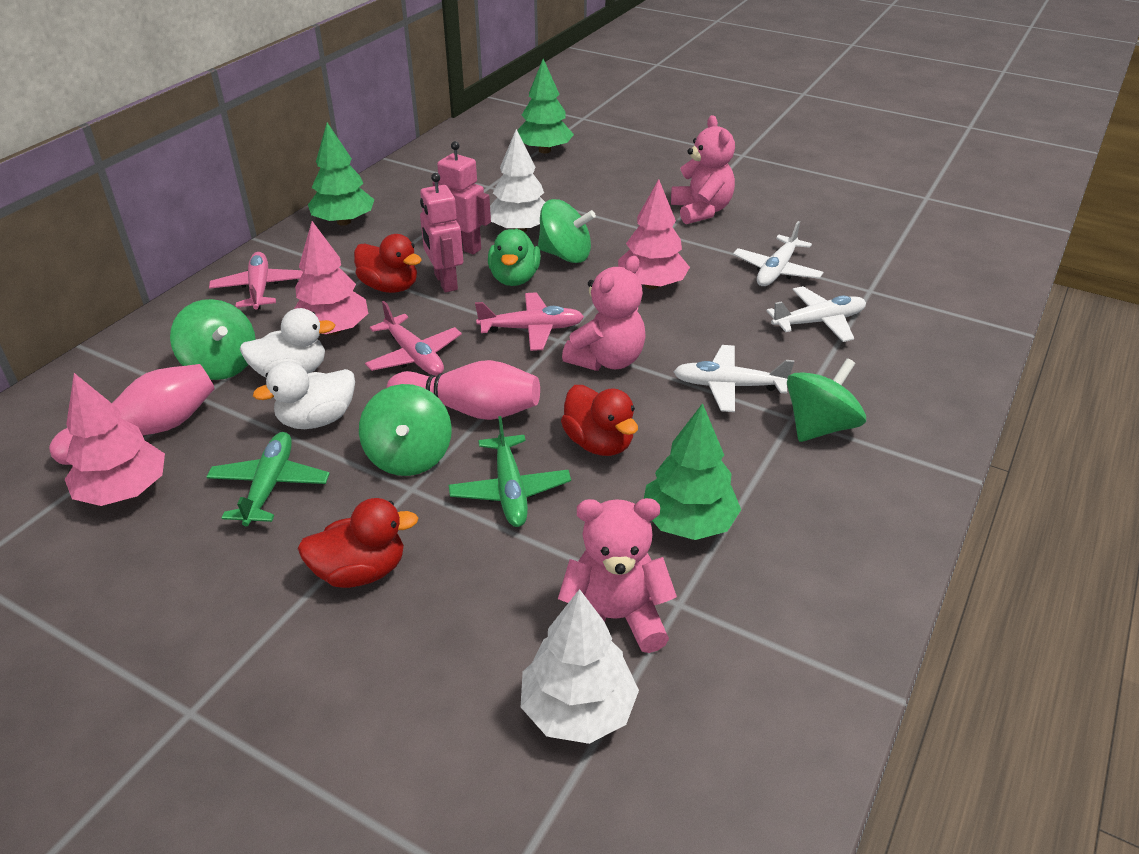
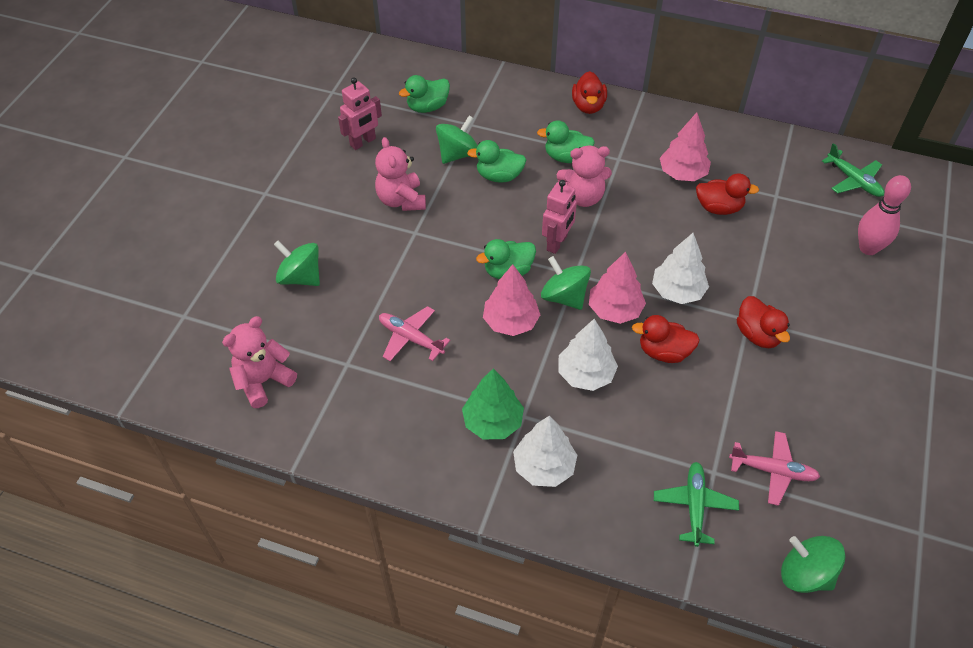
green duck: [488,228,541,286] = 1 -> [399,75,450,113] [467,140,526,183] [476,239,536,279] [537,120,595,163] = 4
green tree: [308,122,375,226] [517,59,574,153] [644,403,741,540] = 3 -> [462,369,524,439] = 1
pink bowling pin: [49,364,215,465] [387,360,540,420] = 2 -> [858,175,911,255] = 1
pink plane: [209,252,303,310] [365,301,462,376] [475,293,584,351] = 3 -> [379,306,450,361] [729,431,820,506] = 2
red duck: [298,498,418,588] [354,234,422,293] [561,385,638,456] = 3 -> [572,71,607,114] [632,315,700,363] [696,174,759,215] [737,296,790,348] = 4
white duck: [240,308,335,378] [253,361,355,429] = 2 -> none = 0
white plane: [673,345,794,412] [733,221,823,286] [767,286,866,342] = 3 -> none = 0
white tree: [490,129,545,232] [521,589,639,744] = 2 -> [513,416,577,487] [558,319,618,391] [652,233,709,304] = 3

